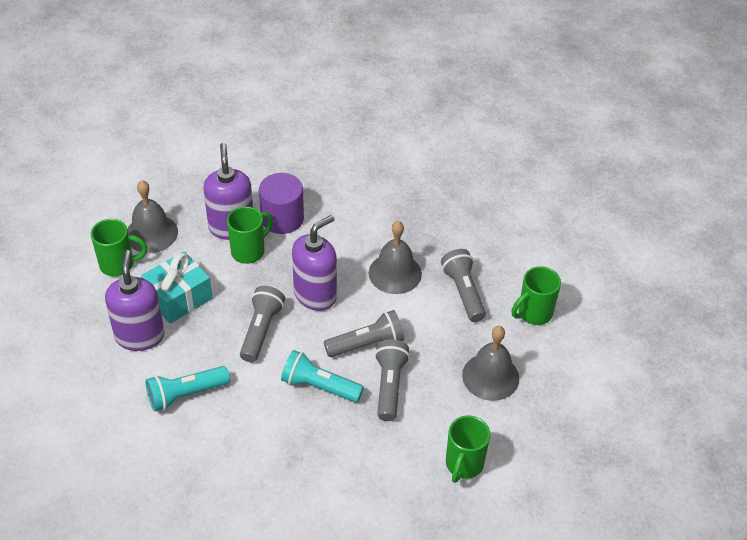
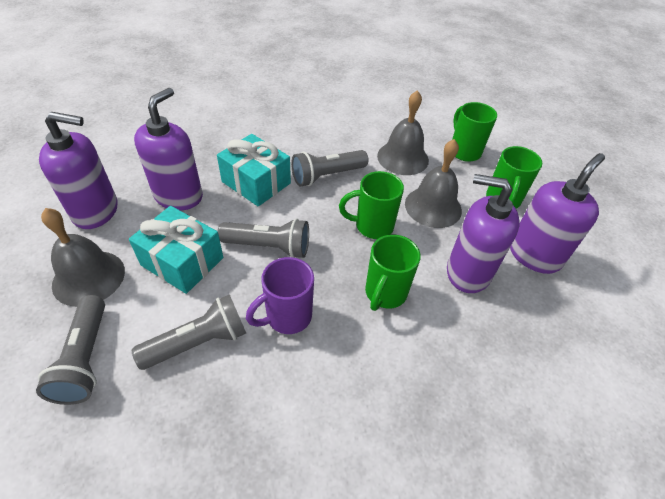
purple cylinder: [259,173,304,234] = 1 -> none = 0
purple mug: none = 0 -> [246,257,314,334] = 1
purple soap dispenser: [105,250,165,351] [203,143,253,240] [292,215,337,311] = 3 -> [39,112,118,229] [134,88,203,210] [447,174,520,293] [510,153,605,274] = 4
turquoise flashlight: [145,366,230,412] [281,350,364,402] = 2 -> none = 0
turquoise gift: [141,251,212,324] = 1 -> [129,206,223,294] [217,134,291,207] = 2

